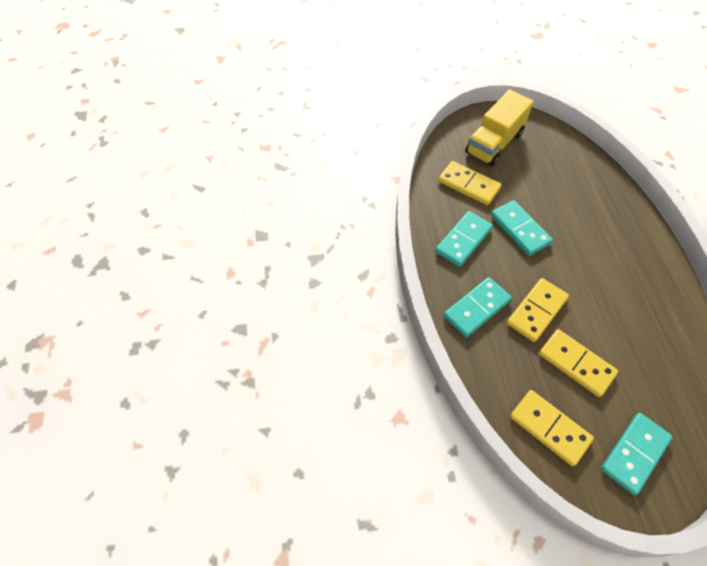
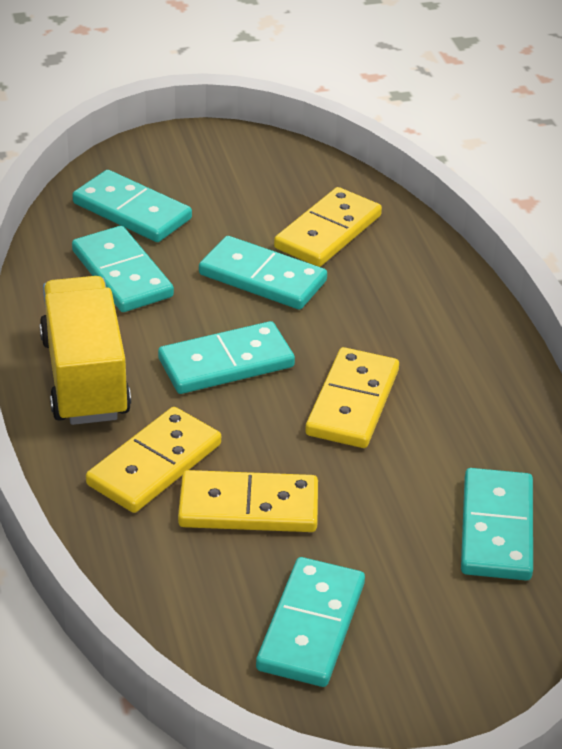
turquoise domino: [435,211,493,267] [444,277,512,337] [491,200,553,256] [601,413,673,495] = 4 -> [72,226,174,312] [73,170,192,242] [158,321,295,394] [199,236,327,310] [256,557,365,687] [461,468,533,581] = 6

